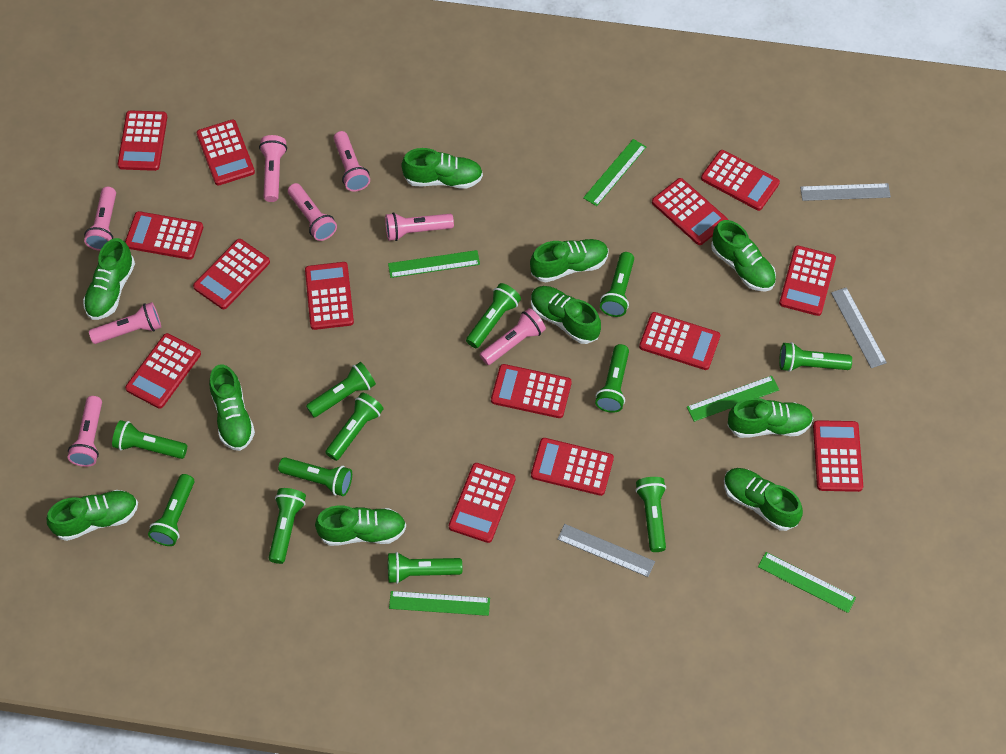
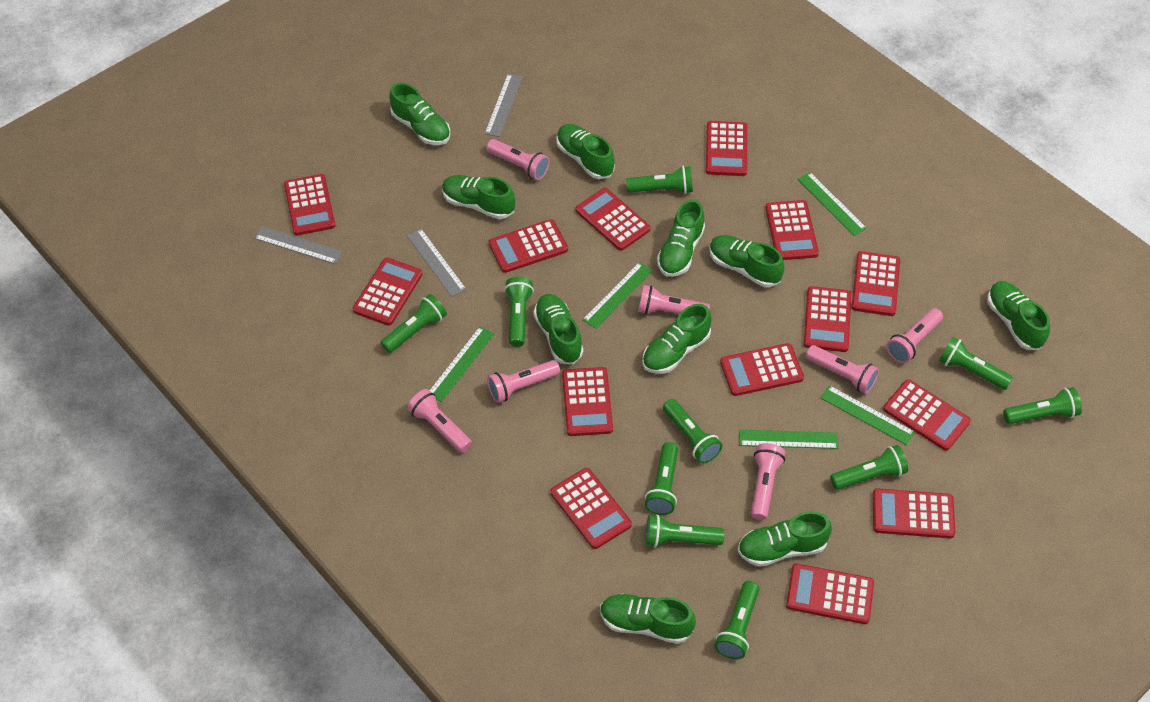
green flashlight: [112,420,187,459] [148,474,194,546] [269,488,306,564] [278,457,352,496] [306,362,376,417] [325,392,384,461] [388,552,462,584] [466,283,521,348] [595,344,629,413] [600,252,634,317] [636,477,666,552] [779,342,852,372] = 12 -> [381,294,447,353] [504,277,534,347] [626,166,693,194] [645,442,678,515] [646,514,724,547] [663,399,722,463] [715,581,759,659] [830,445,908,490] [939,337,1013,390] [1003,387,1082,424] = 10
pink flashlight: [68,396,102,467] [84,187,116,251] [89,302,161,344] [259,135,287,202] [288,183,337,241] [334,131,370,192] [385,212,454,241] [480,308,546,365] = 8 -> [407,389,472,453] [487,139,549,180] [487,360,560,403] [638,285,710,314] [751,443,785,520] [806,345,879,394] [886,308,943,363] = 7

